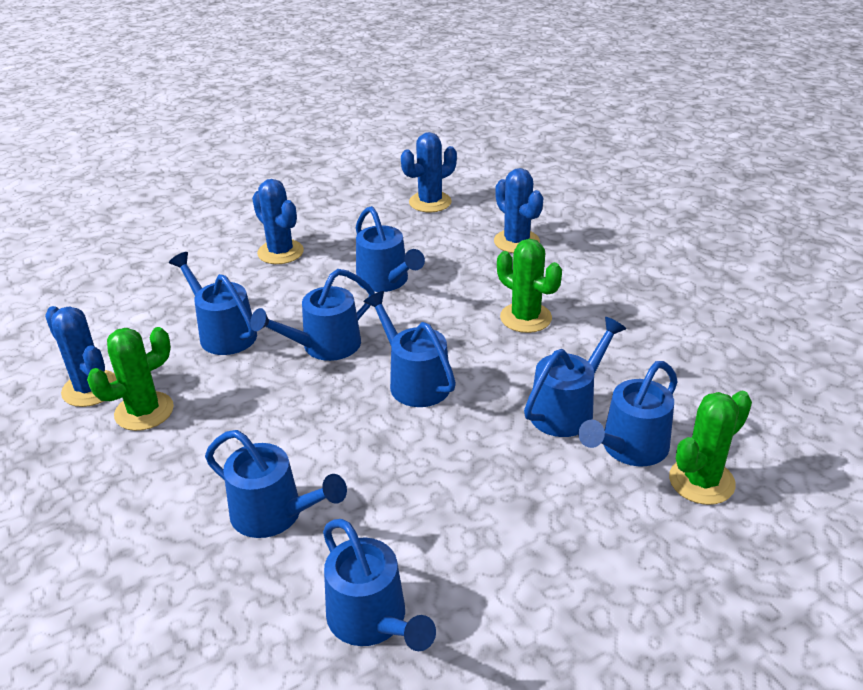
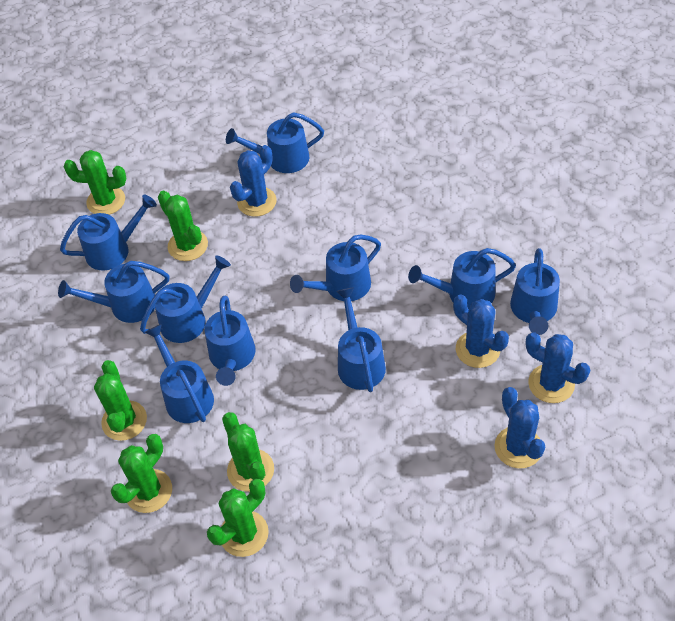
blue watering can: [169,252,257,355] [205,430,347,538] [250,269,375,361] [323,519,436,651] [356,206,425,292] [363,291,456,407] [524,317,626,437] [578,361,678,466] = 8 -> [58,261,169,323] [60,195,157,270] [140,255,231,343] [145,324,214,423] [204,296,256,386] [226,112,324,173] [290,235,381,301] [336,287,386,392] [408,248,516,309] [510,248,560,335] = 10
green cactus: [87,327,174,431] [497,239,562,333] [669,391,752,505] = 3 -> [64,150,126,215] [94,360,147,441] [111,434,172,513] [158,191,208,261] [207,479,269,557] [222,412,274,492] = 6

